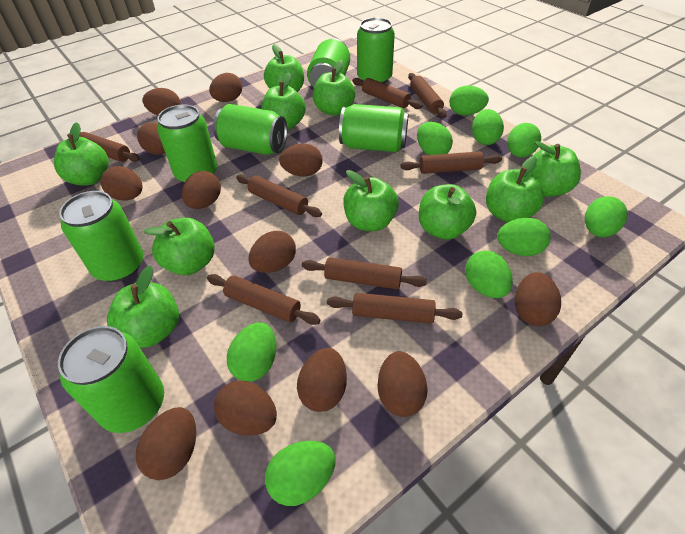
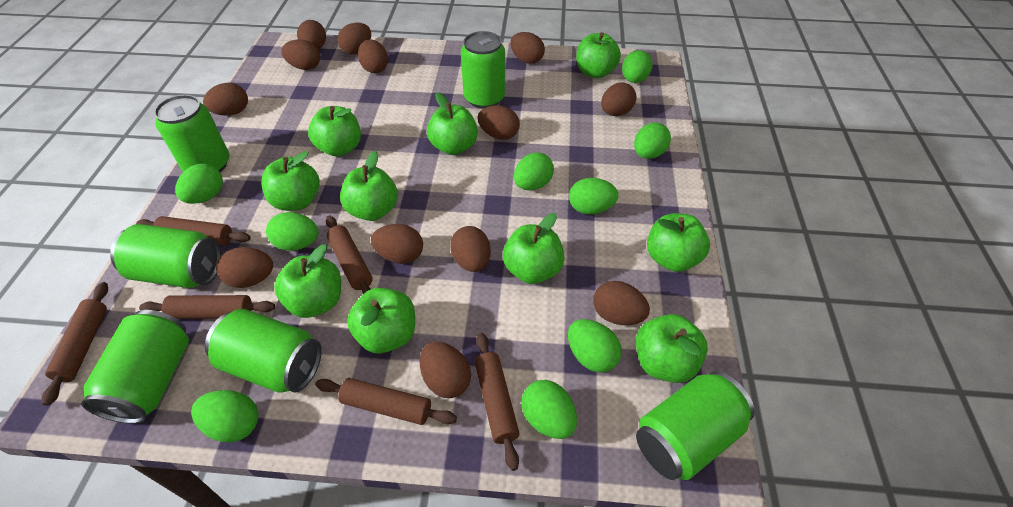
brown egg: [101,166,143,201] [136,407,196,480] [137,122,165,155] [142,88,181,116] [182,171,221,209] [209,73,242,102] [214,381,277,436] [248,231,296,273] [279,144,323,176] [297,348,347,412] [377,351,428,417] [515,272,561,326] = 12 -> [203,83,248,116] [216,247,273,288] [281,39,320,70] [297,20,326,49] [337,23,371,54] [358,39,388,73] [371,224,423,264] [420,342,471,398] [450,226,491,272] [478,105,520,140] [510,32,545,64] [593,281,650,325] [601,83,636,116] = 13
brown rolling pin: [69,132,140,162] [207,274,320,325] [236,174,322,217] [302,257,427,289] [327,293,462,324] [352,78,422,109] [401,151,502,174] [408,73,447,118] = 8 -> [42,282,108,406] [136,216,251,245] [139,295,275,319] [315,378,457,425] [326,215,373,294] [475,333,520,471] = 6
green can: [58,326,164,433] [59,191,144,282] [157,104,217,183] [213,104,287,155] [307,38,350,88] [339,104,409,152] [357,18,395,84] = 7 -> [81,310,189,424] [110,224,221,288] [154,95,229,172] [205,309,322,393] [461,31,505,109] [636,371,755,480] = 6

